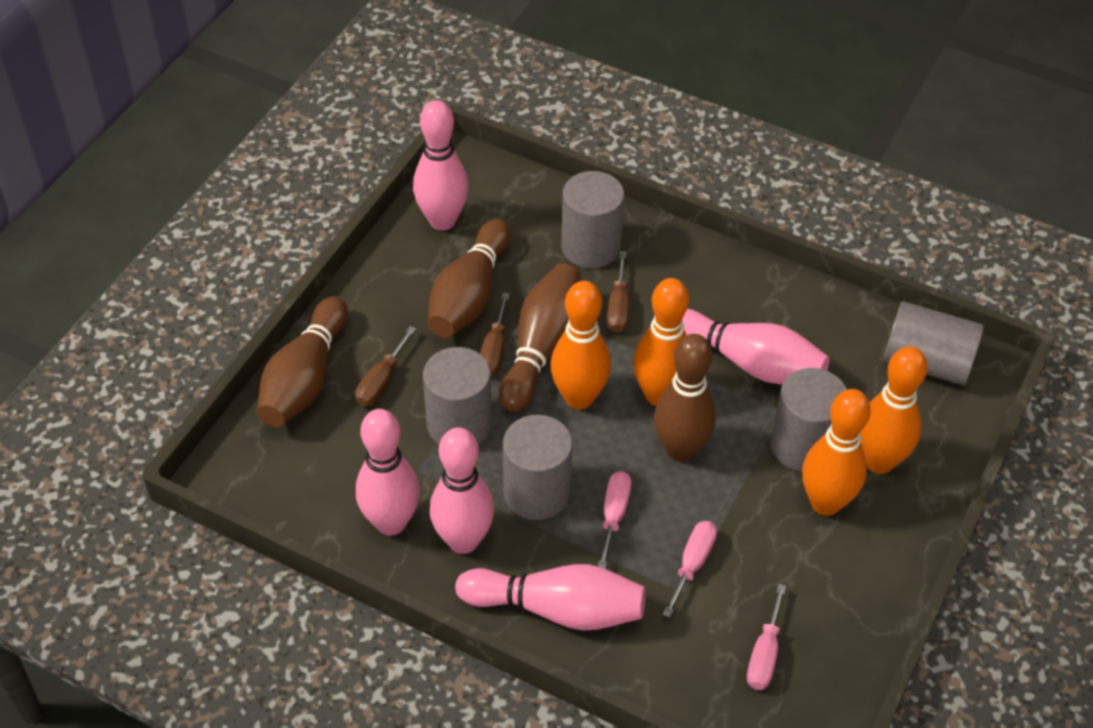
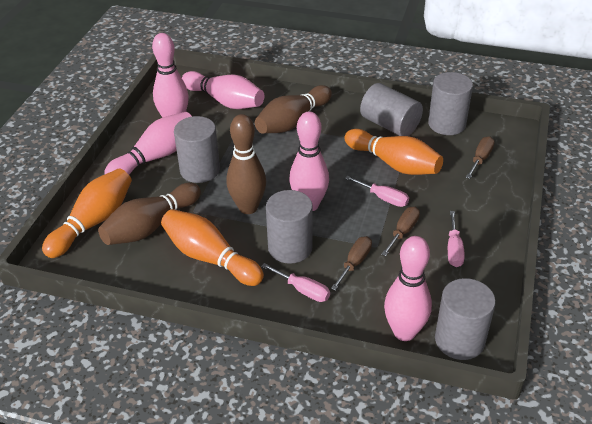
brown bowling pin: [257,296,348,427] [428,219,511,338] [499,263,581,412] [654,334,716,462] = 4 -> [98,183,201,245] [226,114,266,214] [255,85,332,134] = 3
orange bowling pin: [551,281,611,410] [633,278,689,406] [802,389,871,516] [860,346,927,474] = 4 -> [42,168,132,258] [161,209,264,286] [344,129,443,175] = 3

